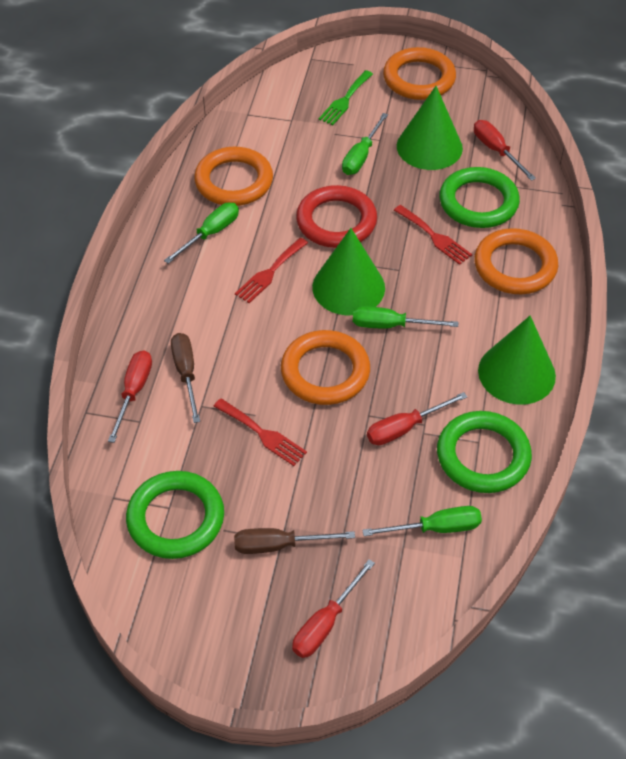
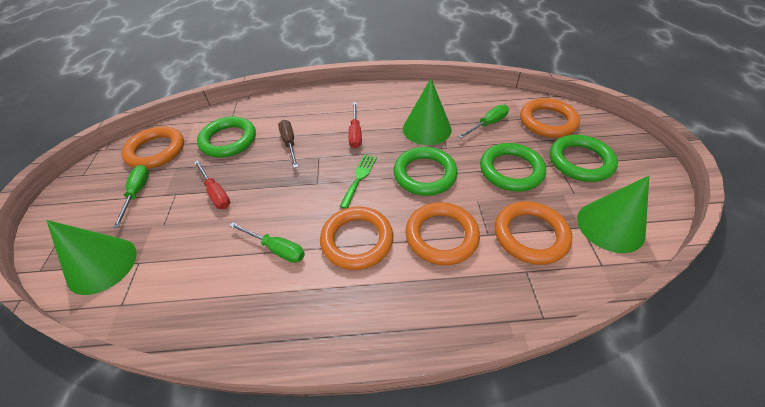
brown screwdriver: [171,333,200,423] [234,528,355,554] = 2 -> [278,120,298,168] = 1
green ring: [126,471,224,559] [437,411,532,493] [439,167,520,228] = 3 -> [197,117,256,158] [393,147,458,196] [480,143,546,192] [550,135,618,182] = 4
green screwdriver: [164,202,239,264] [342,113,388,175] [353,306,458,328] [362,506,482,536] = 4 -> [113,165,149,228] [230,222,305,263] [458,105,509,138] = 3
orange ring: [194,147,273,206] [281,330,370,405] [383,47,456,100] [474,228,558,294] = 4 -> [121,126,184,169] [320,207,393,270] [405,202,480,265] [495,201,572,265] [520,98,580,138] = 5
red fork: [213,398,307,466] [235,238,308,303] [394,205,472,265] = 3 -> none = 0
red ring: [296,185,377,248] = 1 -> none = 0
red screwdriver: [108,350,152,443] [292,559,375,658] [367,392,467,445] [474,120,536,181] = 4 -> [194,161,230,209] [348,102,362,148] = 2

